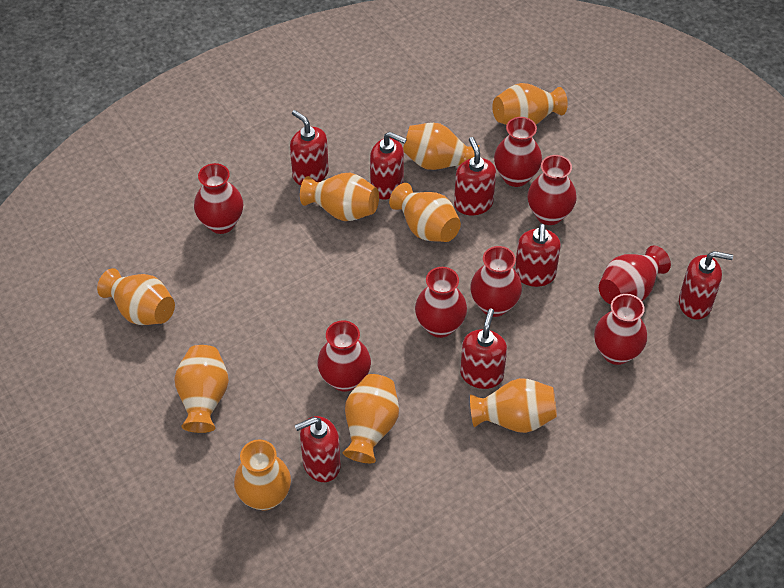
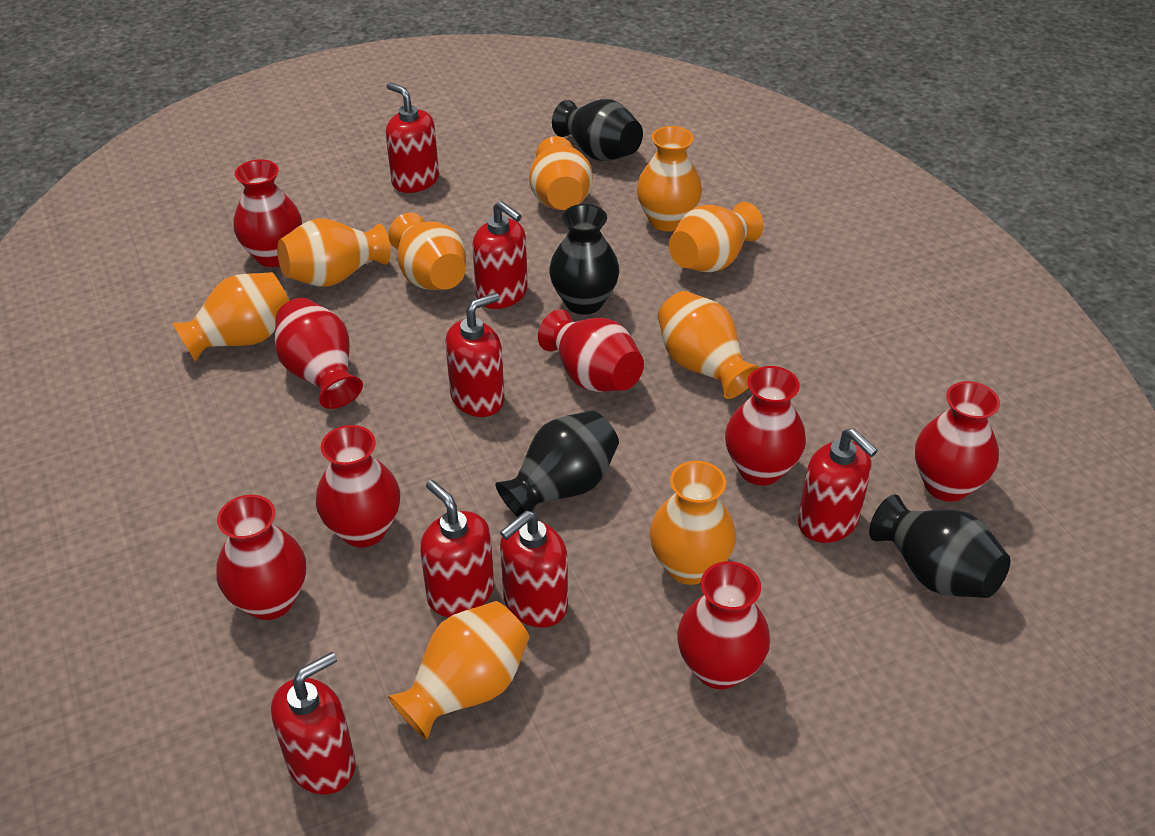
black vase: none = 0 -> [495,410,619,517] [549,204,620,315] [552,99,643,161] [869,494,1010,598] = 4

